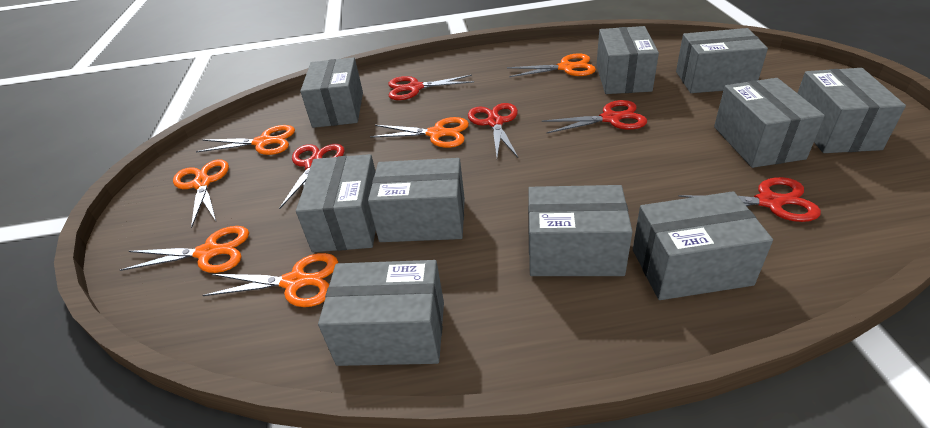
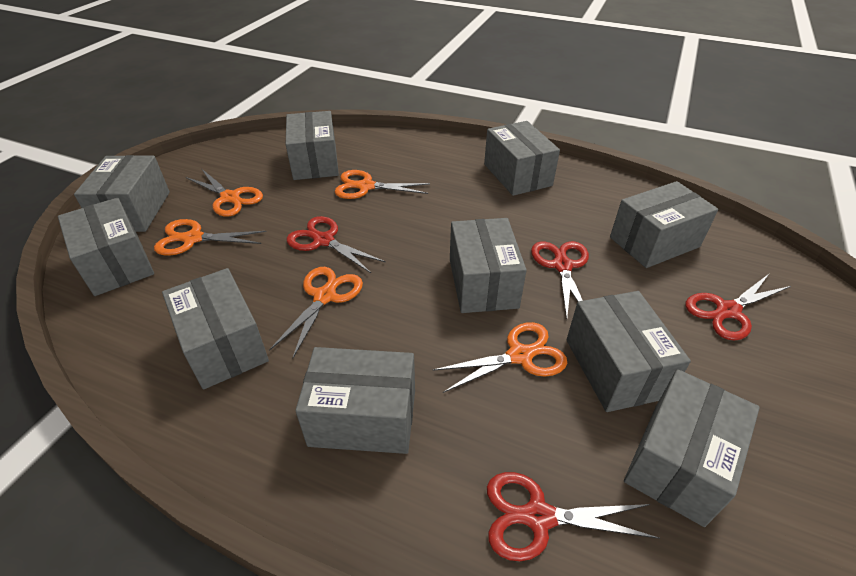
orange scissors: [120,226,249,273] [173,159,229,228] [196,125,295,155] [202,253,338,307] [370,117,469,148] [507,53,596,77] = 6 -> [154,219,267,256] [186,169,263,217] [269,267,363,359] [335,170,430,199] [432,322,567,393] = 5
red scissors: [279,144,344,209] [388,75,474,100] [468,103,518,157] [542,100,647,133] [678,177,821,222] = 5 -> [287,216,386,273] [487,472,660,561] [531,241,589,319] [686,274,791,341] = 4

